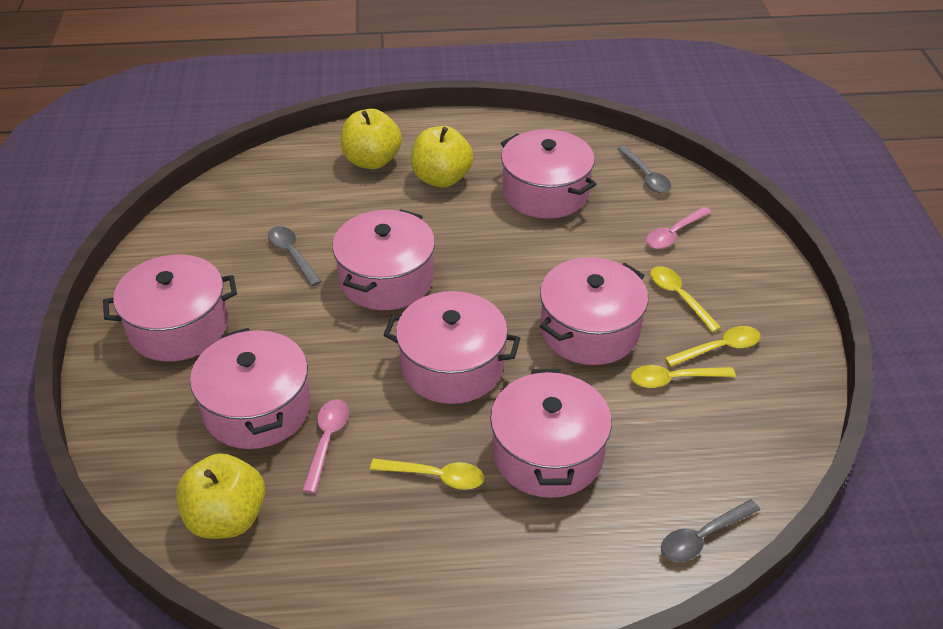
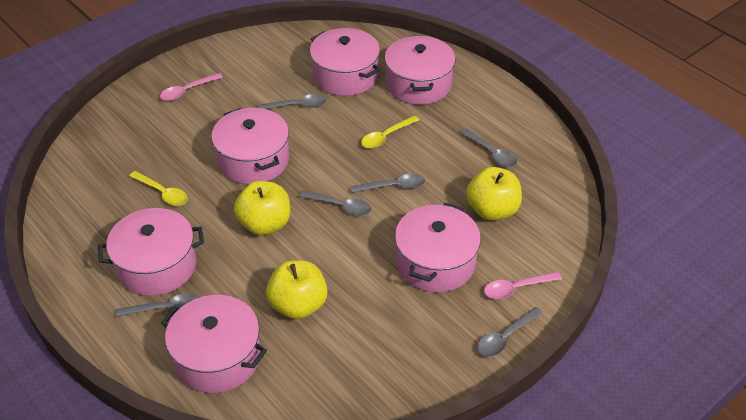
grey spoon: [268,226,322,286] [617,146,671,193] [661,499,760,562] = 3 -> [116,293,200,317] [257,94,326,109] [299,190,371,216] [350,173,425,193] [460,129,517,167] [477,307,543,357] = 6
pink pot: [103,255,237,362] [190,328,310,449] [332,209,435,310] [383,291,521,404] [490,369,612,498] [501,129,597,219] [540,257,648,365] = 7 -> [98,208,204,296] [161,295,267,393] [211,108,289,184] [310,28,381,96] [384,36,455,105] [395,203,481,292] = 6
yellow spoon: [370,459,484,490] [631,365,736,388] [650,266,722,333] [665,326,761,367] = 4 -> [129,171,188,206] [361,115,419,148] = 2

